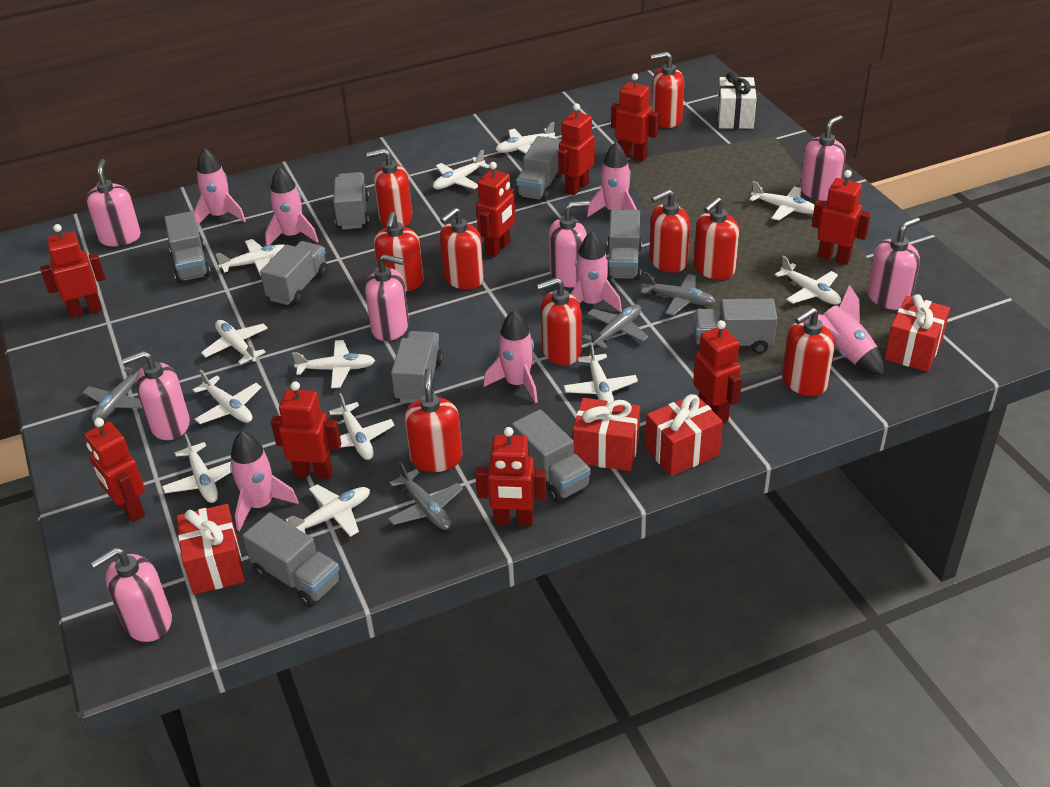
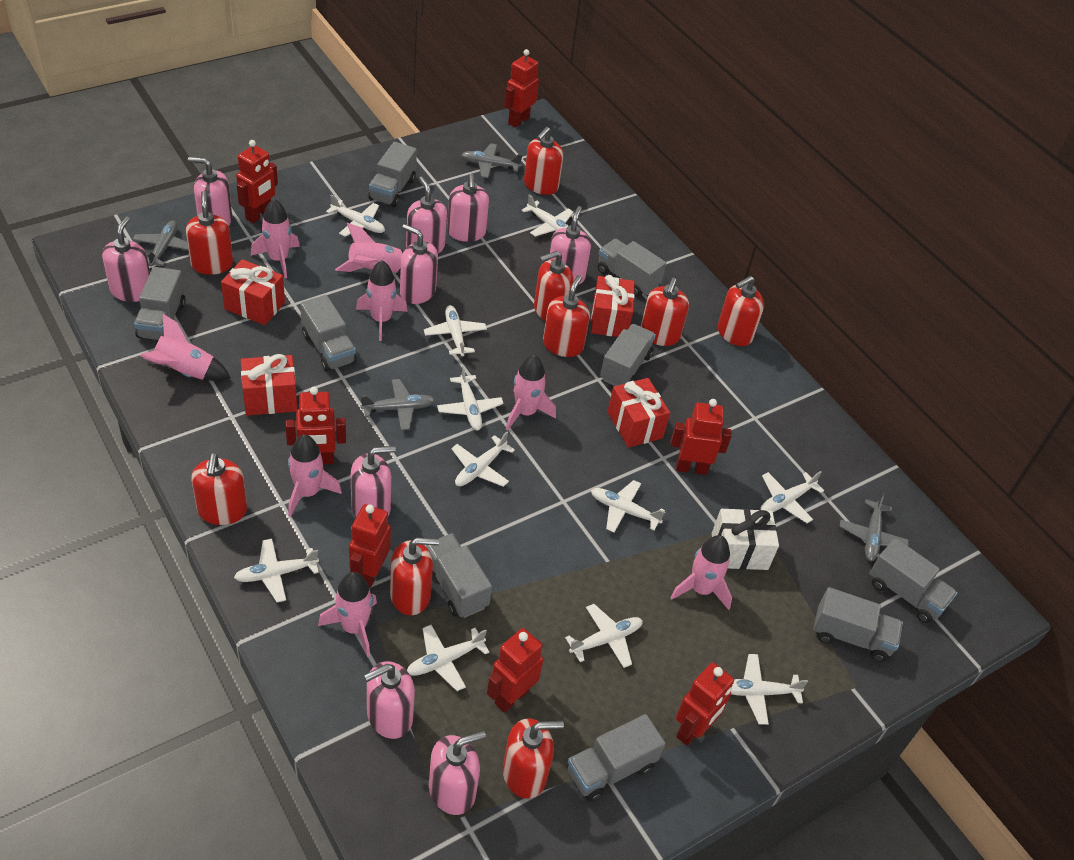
pink rocket: [194,148,246,225] [230,431,298,531] [265,167,319,245] [484,310,538,403] [571,232,622,312] [587,142,637,217] [805,285,884,376] = 7 -> [140,314,231,381] [251,199,300,278] [288,434,342,517] [318,572,377,657] [335,223,404,272] [356,260,408,341] [506,355,556,431] [670,535,732,610] = 8
pink soap dispenser: [86,159,141,246] [90,547,172,642] [122,351,190,440] [365,254,409,341] [549,200,590,288] [800,115,846,201] [867,217,920,310] = 7 -> [102,217,150,302] [188,157,232,225] [351,446,396,517] [364,661,415,739] [400,224,438,304] [406,176,447,254] [429,731,486,815] [447,174,489,242] [549,206,591,284] = 9
red robot: [40,224,106,318] [84,418,145,522] [271,381,341,479] [475,427,547,526] [476,162,515,257] [558,103,595,195] [611,73,659,162] [693,320,742,422] [812,170,871,265] = 9 -> [236,140,278,223] [285,387,346,464] [349,504,391,589] [487,628,543,713] [504,49,539,127] [671,399,732,475] [676,663,734,746] = 7
white plane: [162,434,231,503] [193,370,262,424] [201,320,268,365] [216,239,285,276] [285,484,370,537] [292,340,375,388] [329,393,395,460] [433,150,489,190] [496,122,557,154] [563,342,638,401] [749,181,815,221] [775,256,841,305] = 12 -> [234,539,319,602] [326,195,385,237] [407,625,490,691] [424,305,487,357] [437,365,504,430] [451,432,515,487] [522,194,573,237] [565,604,643,668] [591,480,665,532] [731,654,808,725] [760,471,824,523] = 11

